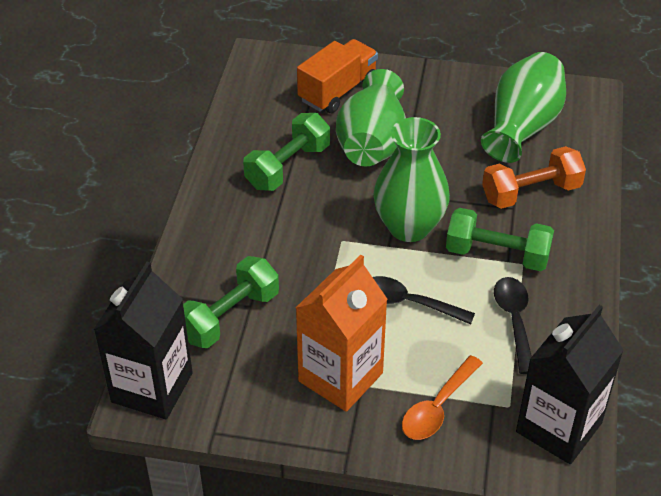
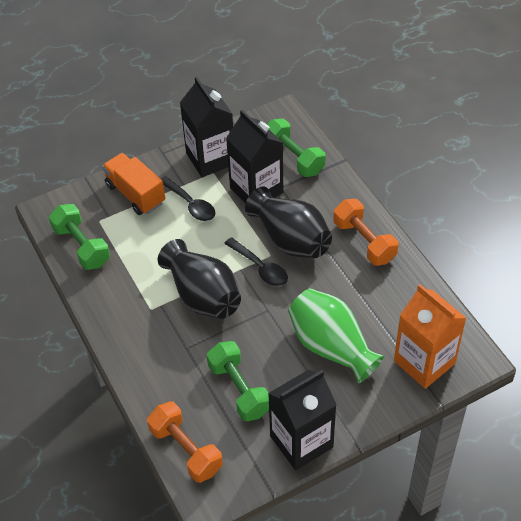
black carton: [94,262,193,419] [516,305,624,464] = 2 -> [180,77,233,177] [226,110,283,204] [268,370,337,470] = 3
black vase: none = 0 -> [158,239,241,319] [245,186,332,258] = 2
green vase: [336,69,406,166] [373,117,450,242] [481,52,566,163] = 3 -> [288,288,384,383] = 1
orange dumbbell: [482,146,586,209] = 1 -> [147,401,223,483] [333,199,399,266] = 2
orange spoon: [402,355,483,440] = 1 -> none = 0

